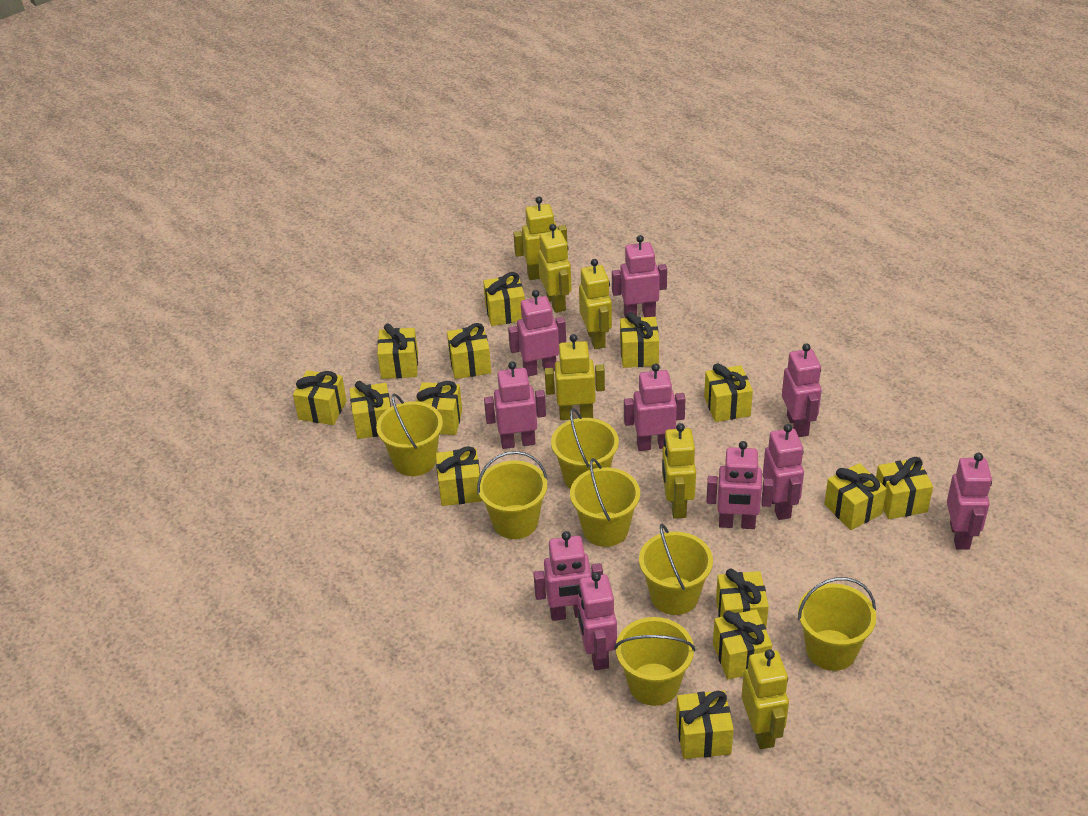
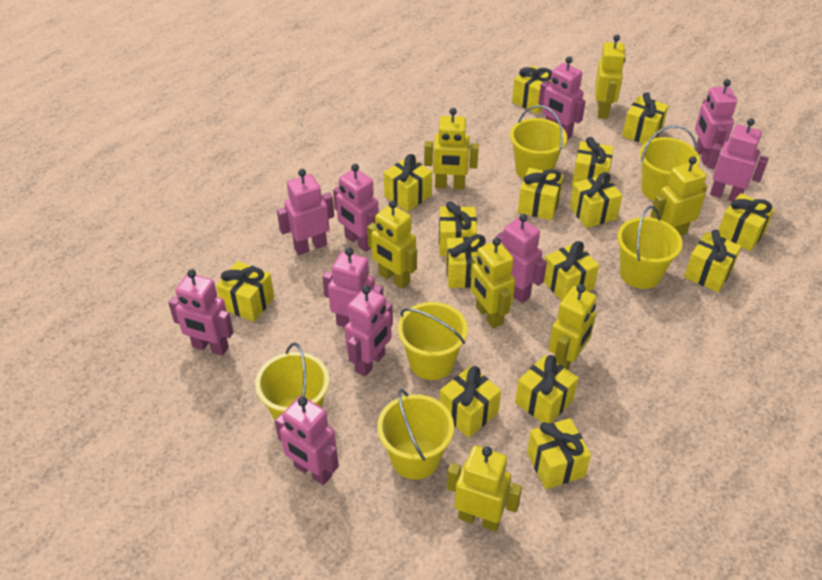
yellow bucket: [376,393,443,476] [477,451,547,539] [551,408,619,489] [570,458,640,547] [614,617,695,706] [639,524,713,615] [798,577,876,671] = 7 -> [255,343,329,421] [377,389,454,480] [398,302,468,380] [510,105,567,179] [617,206,683,289] [640,125,699,201] = 6
yellow gift: [293,370,347,425] [350,381,391,439] [377,323,418,379] [416,381,462,435] [436,446,482,506] [447,323,491,379] [483,272,525,326] [620,312,659,368] [676,690,734,759] [704,364,753,422] [713,609,772,679] [716,568,769,627] [824,463,887,530] [876,457,933,519] = 14 -> [216,261,274,322] [384,154,432,212] [439,201,477,256] [440,366,501,438] [446,234,486,288] [512,65,552,114] [515,355,578,423] [518,168,563,220] [527,418,591,489] [544,241,599,301] [570,172,623,228] [572,137,614,186] [622,92,668,144] [684,230,741,292] [719,193,775,251] = 15
yellow robot: [513,197,567,280] [538,224,572,313] [545,334,605,420] [579,259,612,349] [662,423,696,519] [742,649,789,749] = 6 -> [367,200,417,289] [424,108,479,189] [447,446,522,531] [470,238,515,329] [549,284,597,370] [595,35,625,119] [651,157,708,236] = 7

